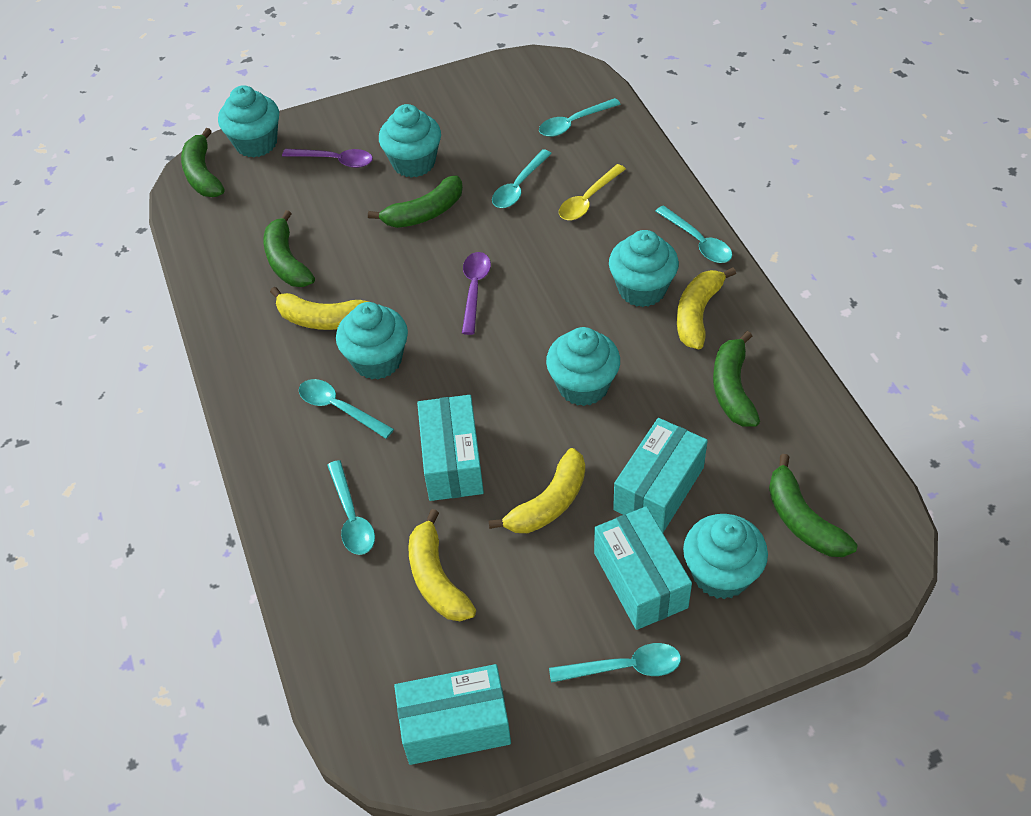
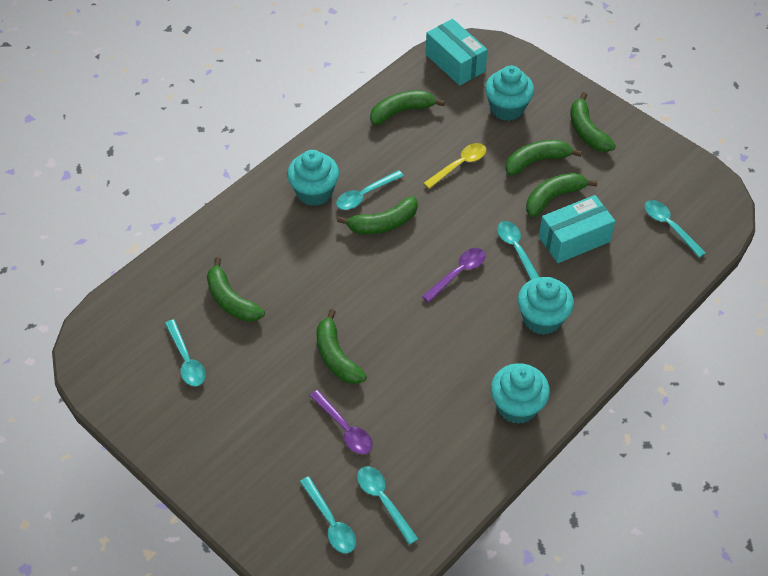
green banana: [181,128,225,197] [263,210,315,287] [368,175,463,228] [713,331,760,427] [769,454,858,557] = 5 -> [207,257,265,322] [317,309,367,384] [337,196,418,234] [370,90,445,125] [505,140,582,176] [526,173,598,217] [571,92,616,152] = 7
turquoise box: [394,664,511,765] [417,395,484,501] [594,506,692,630] [613,418,708,532] = 4 -> [426,19,488,86] [539,195,615,263] = 2
turquoise cupcake: [218,85,279,158] [336,302,408,379] [379,104,441,178] [546,327,620,406] [609,230,679,307] [683,514,768,599] = 6 -> [287,150,339,206] [485,66,534,121] [491,363,550,424] [518,277,574,335] = 4
yellow banana: [270,287,368,330] [408,509,476,621] [489,448,585,533] [677,268,736,350] = 4 -> none = 0

